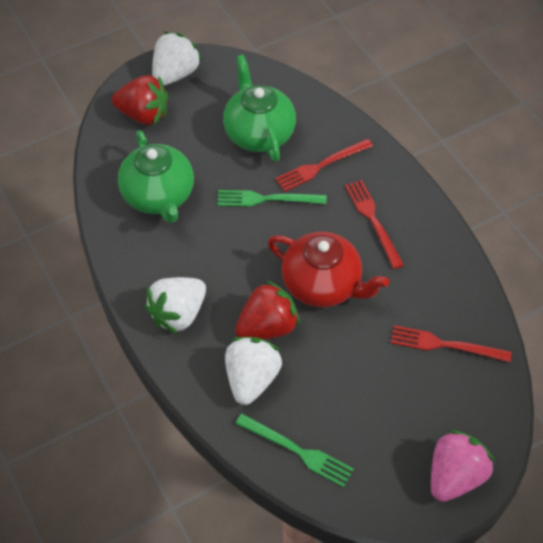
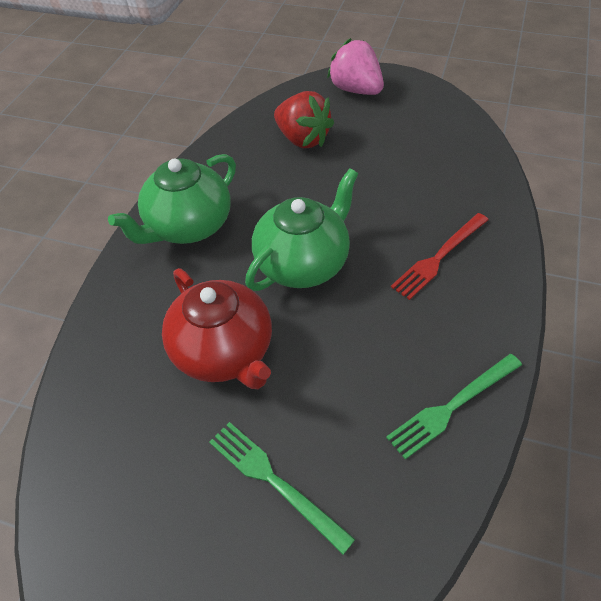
red fork: [275,139,373,192] [345,180,404,269] [391,325,512,362] = 3 -> [391,213,489,300] = 1
red strawberry: [112,76,168,125] [235,280,300,340] = 2 -> [274,91,334,148] = 1
white strawberry: [145,277,206,334] [152,32,202,86] [225,337,282,405] = 3 -> none = 0

